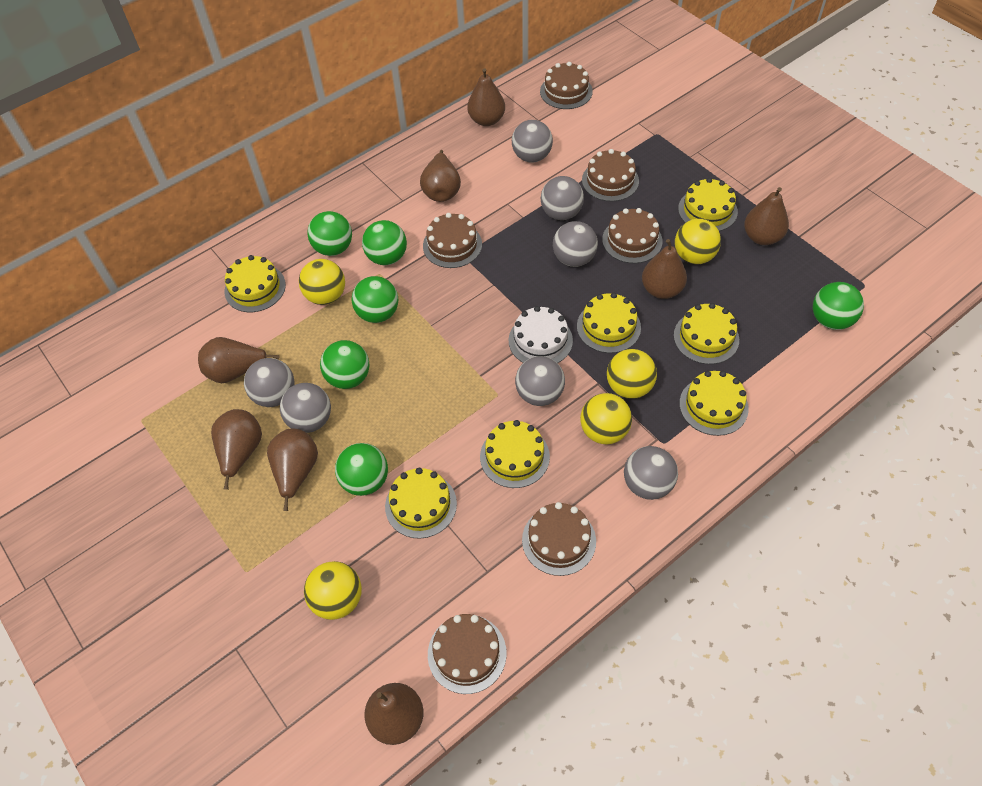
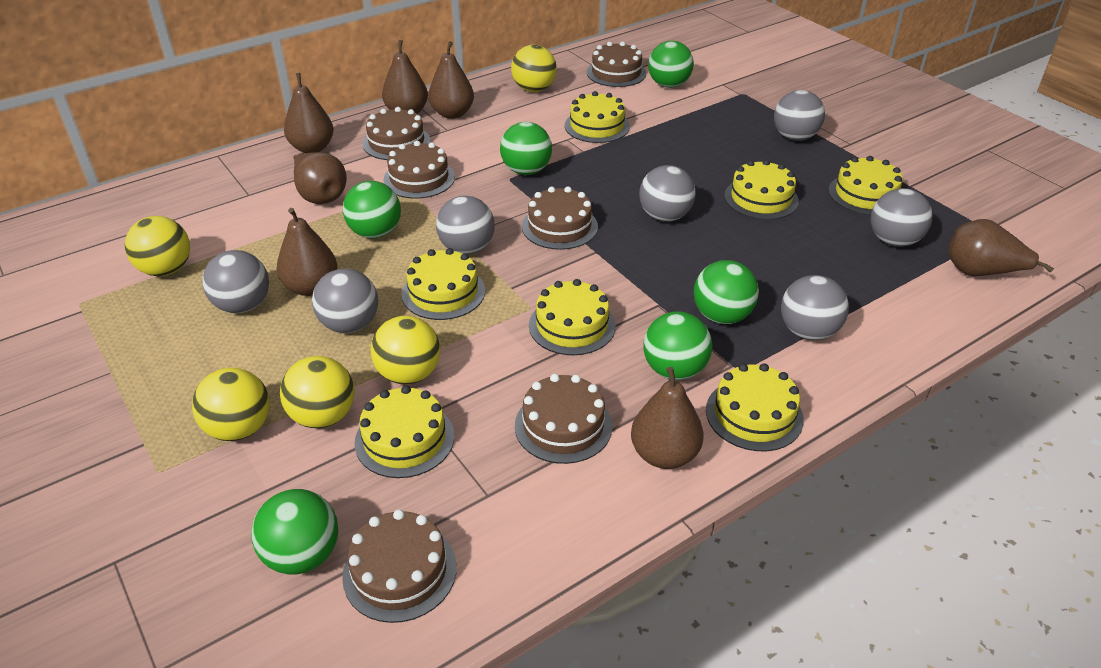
brown pear: [198,337,280,383] [211,409,262,490] [267,429,318,511] [364,683,424,745] [420,150,461,202] [467,68,505,126] [642,239,687,299] [744,187,789,245] = 8 -> [277,208,337,296] [284,73,334,153] [293,152,347,204] [382,40,428,114] [428,41,474,119] [631,367,703,469] [948,219,1054,276] = 7
white cake: [509,306,573,363] = 1 -> none = 0

